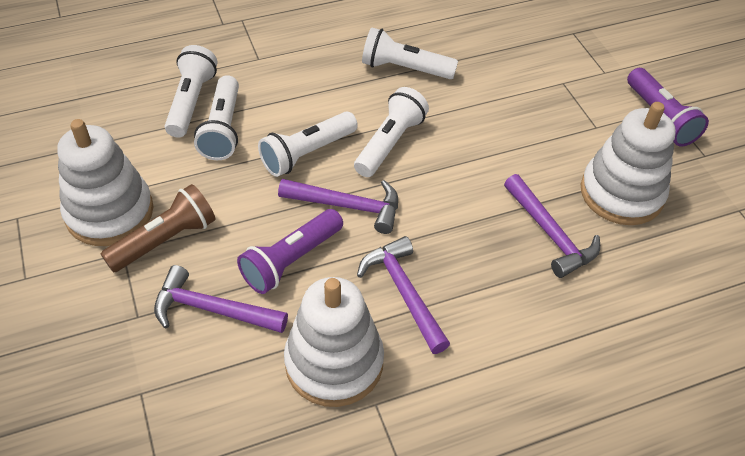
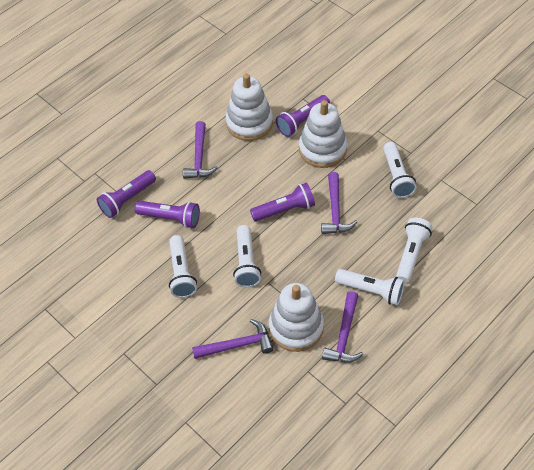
brown flashlight: [101,184,216,273] = 1 -> none = 0
purple flashlight: [237,209,343,294] [627,68,709,147] = 2 -> [97,170,156,218] [135,201,200,228] [250,183,315,222] [276,95,330,137] = 4

